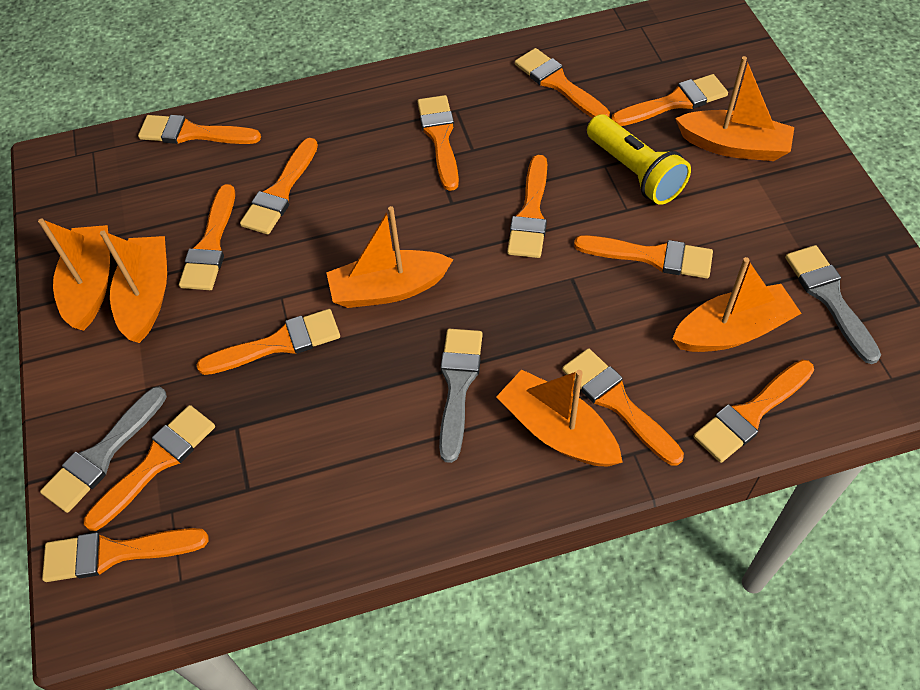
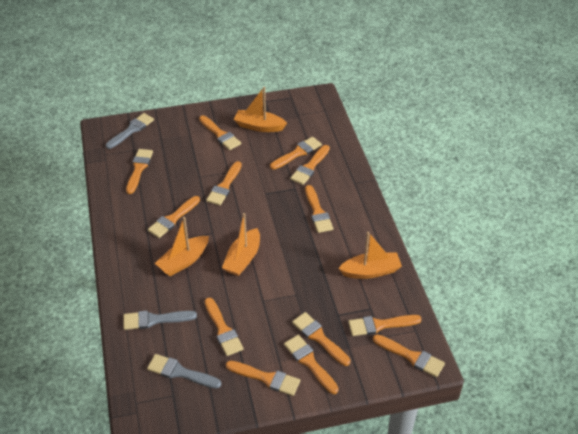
orange boat: [38,219,110,331] [100,230,167,343] [326,206,454,308] [496,370,623,467] [672,257,802,352] [675,56,794,161] = 6 -> [155,217,209,276] [222,213,260,276] [234,87,287,132] [338,232,402,279] = 4
yellow flashlight: [587,114,691,205] = 1 -> none = 0

